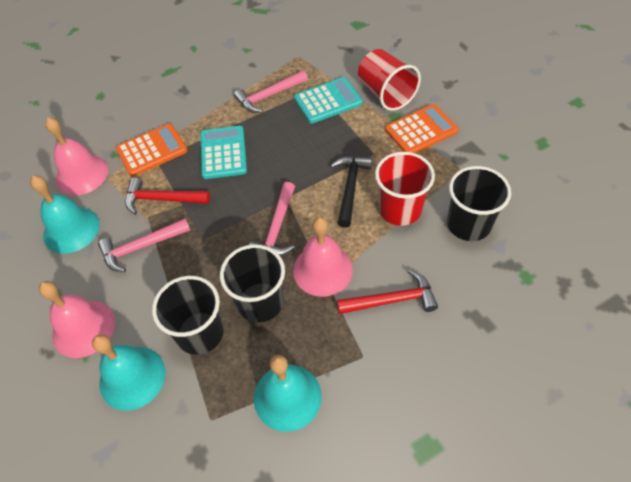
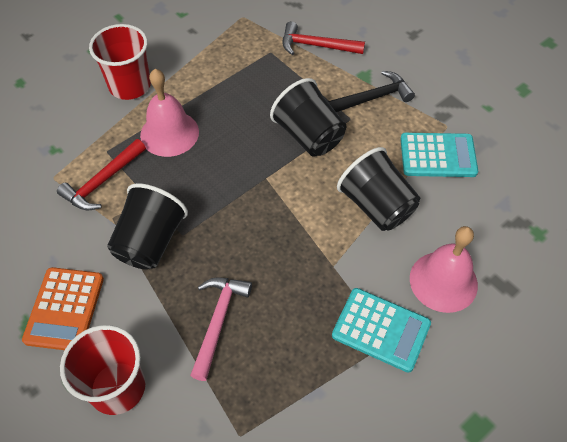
orange calculator: [116,124,188,177] [385,104,459,153] = 2 -> [22,267,104,350] = 1
pink bell: [38,281,115,358] [45,117,108,195] [293,217,353,297] = 3 -> [140,69,199,157] [410,226,478,313] = 2
pink hammer: [98,219,190,272] [234,70,308,113] [249,182,295,256] = 3 -> [190,277,252,381] = 1
turquoise bell: [30,175,100,254] [92,334,165,411] [254,355,321,432] = 3 -> none = 0

